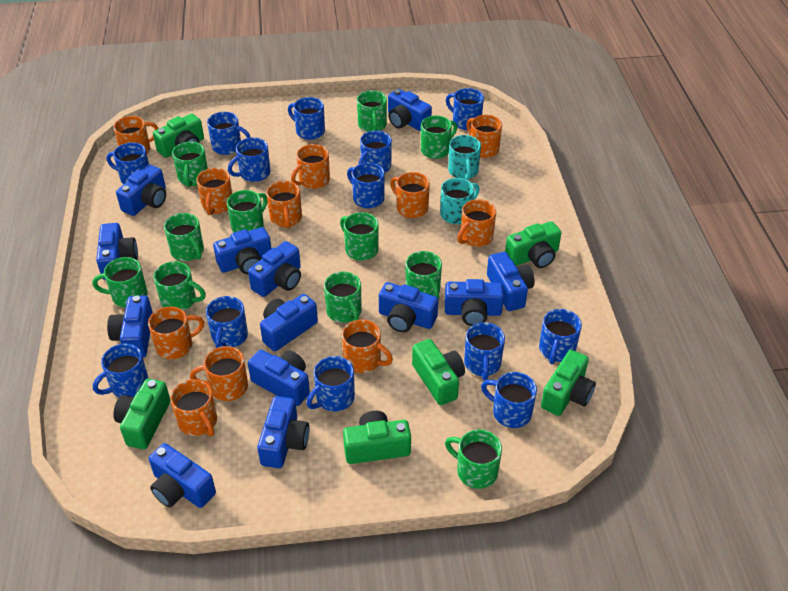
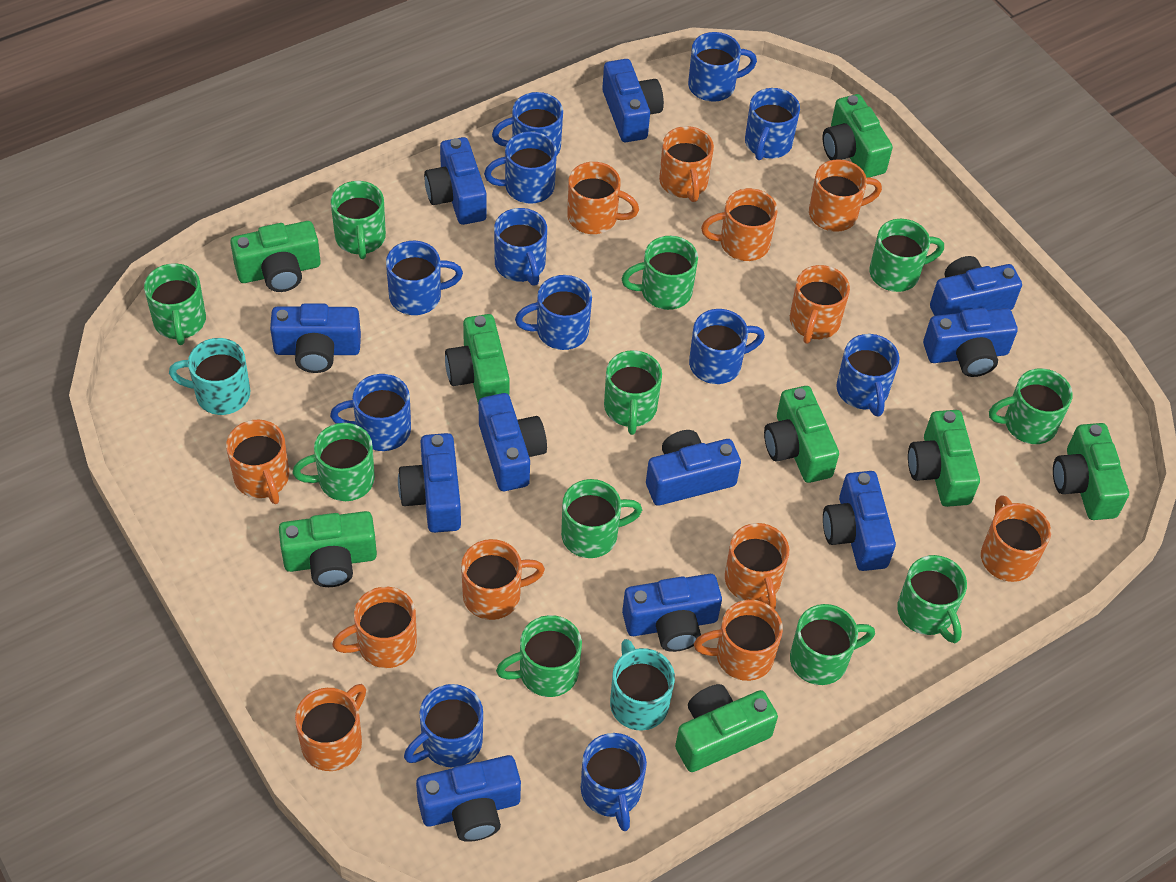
blue camera: [96,223,138,280] [107,295,153,357] [116,164,166,216] [149,443,216,508] [213,227,271,274] [248,241,301,297] [248,350,310,406] [257,396,309,468] [260,294,318,351] [379,282,438,332] [388,89,432,131] [445,279,504,326] [487,252,535,311] = 13 -> [270,303,361,373] [398,433,461,533] [416,755,521,842] [424,137,487,225] [479,393,547,491] [602,59,664,142] [622,574,722,652] [646,430,741,506] [823,471,896,571] [923,308,1018,377] [930,256,1022,316] = 11
blue mug: [93,344,149,397] [107,143,149,184] [206,296,248,348] [207,112,251,155] [228,137,270,182] [288,97,325,140] [306,356,355,411] [347,163,385,208] [358,131,392,172] [446,88,484,130] [464,322,505,380] [481,372,537,428] [539,309,582,364] = 13 -> [330,374,411,451] [386,241,463,315] [404,684,483,767] [484,131,557,204] [492,92,563,155] [494,208,547,286] [515,275,592,350] [581,733,647,831] [688,32,757,102] [689,309,765,384] [745,88,800,160] [836,334,899,416] = 12
green camera: [113,379,170,449] [153,114,204,158] [343,411,411,464] [412,339,465,405] [505,221,561,268] [541,350,596,416] = 6 -> [230,221,321,292] [279,511,377,587] [445,314,510,405] [675,684,778,772] [764,386,839,483] [823,94,893,177] [908,410,980,507] [1053,423,1129,520] = 8
orange mug: [113,116,159,154] [148,306,204,359] [170,379,217,436] [190,346,248,401] [196,168,232,215] [266,181,302,228] [291,144,330,189] [342,320,393,373] [390,172,430,218] [457,199,496,247] [466,115,502,158] = 11 -> [226,419,289,504] [295,684,366,771] [332,587,417,668] [461,539,545,620] [567,162,639,234] [659,126,714,202] [694,600,783,681] [701,188,778,261] [725,523,789,610] [790,265,850,344] [809,159,882,232] [981,495,1051,582] = 12

